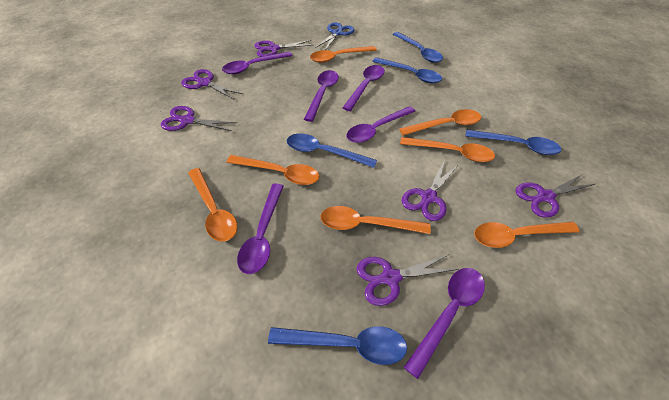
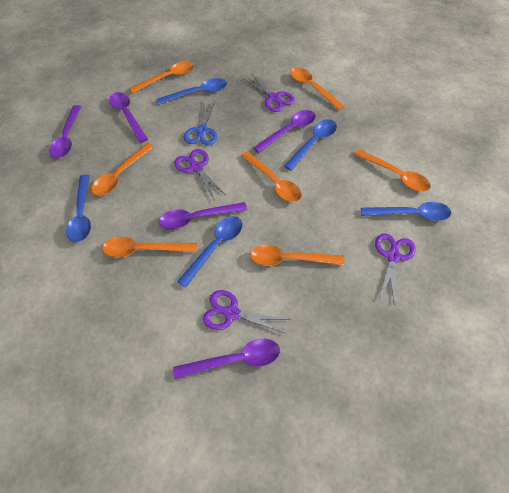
purple scissors: [161,106,237,131] [181,69,243,100] [254,40,312,57] [356,254,459,306] [402,159,459,221] [516,174,595,218] = 6 -> [174,149,226,201] [203,290,290,334] [243,74,295,112] [375,233,416,304] = 4
purple spoon: [222,52,292,74] [237,184,284,274] [304,70,339,122] [343,65,385,111] [346,106,415,143] [404,268,485,379] = 6 -> [49,105,82,158] [109,92,148,143] [159,202,247,229] [173,338,280,379] [253,110,316,153] = 5

